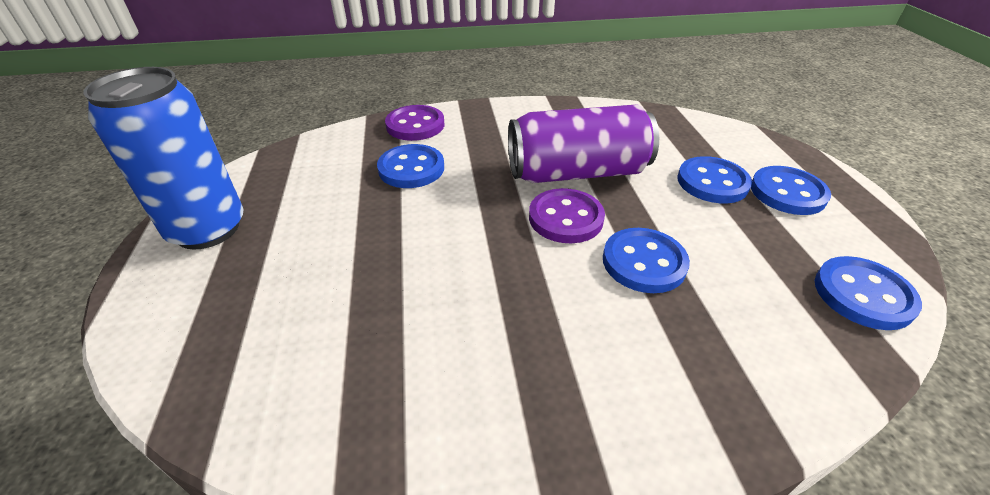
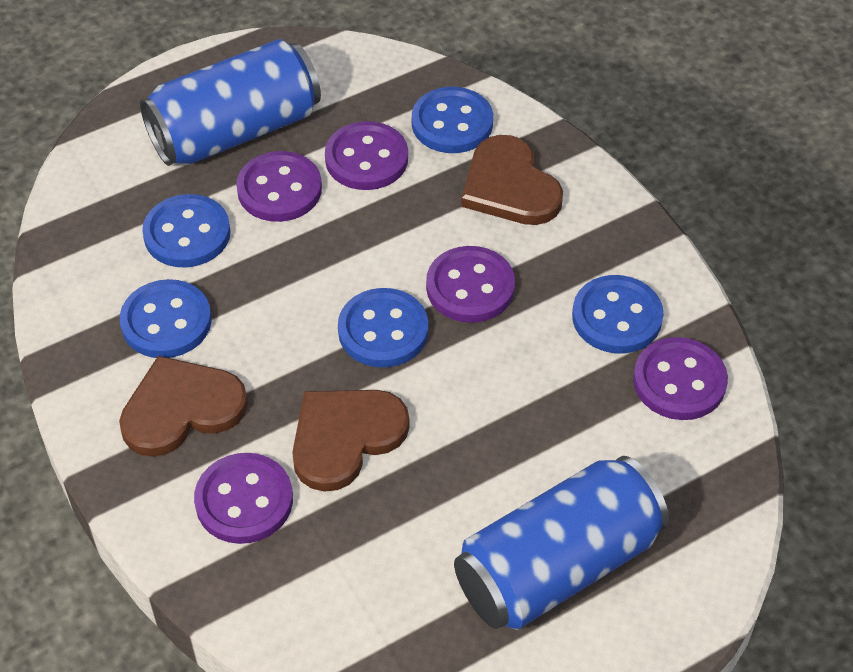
blue can: [83,67,244,250] = 1 -> [140,39,321,166] [454,456,669,630] = 2
brown heart: none = 0 -> [119,356,248,457] [292,390,410,492] [461,135,563,225] = 3
purple button: [385,105,444,141] [529,188,605,243] = 2 -> [194,453,293,544] [236,151,322,222] [325,121,408,190] [426,246,515,323] [633,337,728,420] = 5
purple can: [508,105,659,183] = 1 -> none = 0

